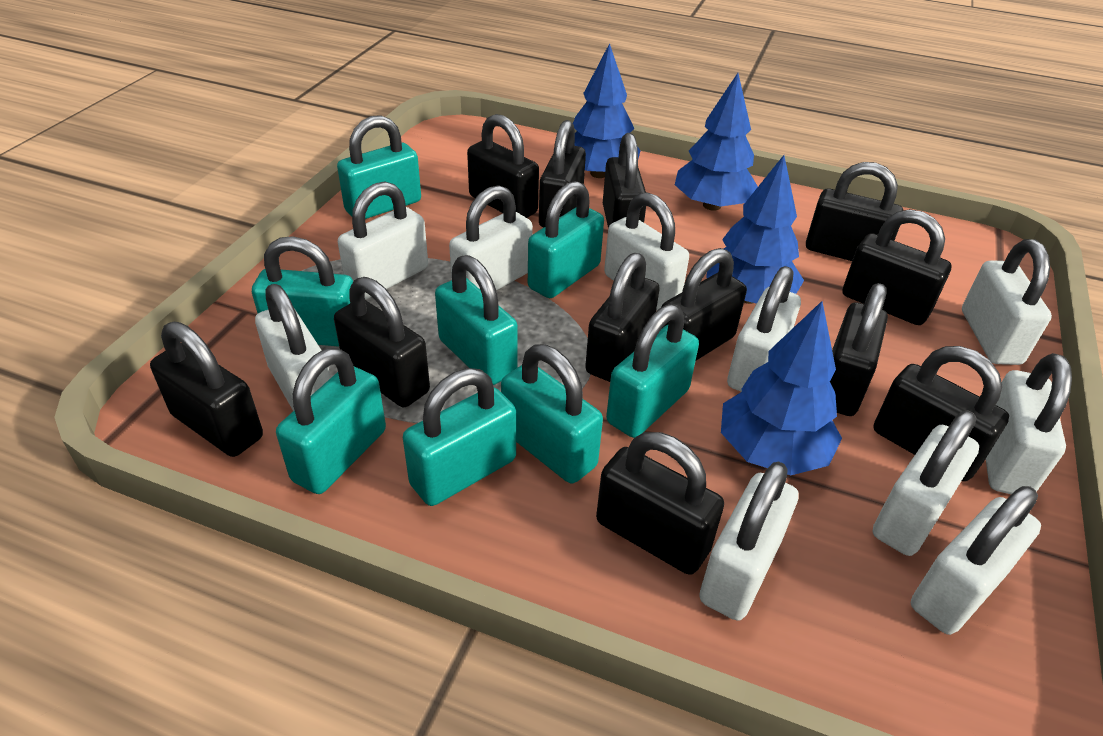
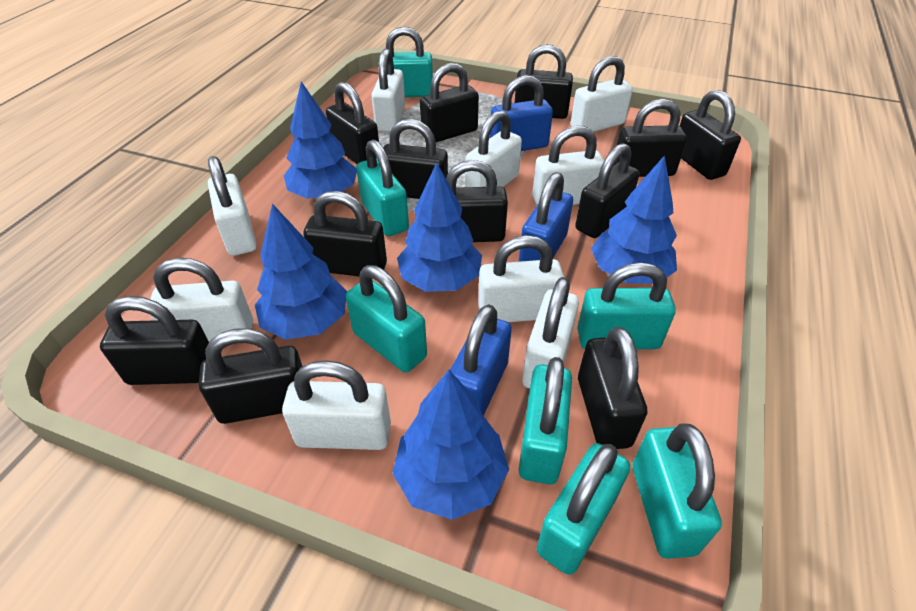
blue padlock: none = 0 -> [450,304,512,416] [490,75,553,151] [519,172,573,262] = 3
blue tree: [573,43,641,178] [675,73,758,211] [706,155,804,304] [721,301,842,475] = 4 -> [255,204,347,340] [284,81,357,199] [392,370,509,520] [397,163,482,292] [591,155,677,284] = 5
turquoise padlock: [252,236,353,347] [276,348,386,494] [337,115,421,219] [403,368,516,506] [435,255,518,385] [501,344,603,484] [528,181,604,298] [606,304,699,438] = 8 -> [346,265,427,372] [356,140,409,236] [379,26,433,97] [519,357,572,484] [537,443,630,575] [577,262,676,349] [632,423,722,559] = 7
white padlock: [255,284,331,411] [338,181,428,299] [449,185,533,290] [604,192,689,311] [699,462,799,621] [727,266,801,392] [873,410,979,556] [911,486,1041,635] [962,239,1052,365] [986,353,1072,494] = 10 -> [150,258,253,341] [208,156,257,256] [282,360,391,450] [371,49,405,132] [465,110,522,187] [478,235,564,322] [522,277,579,389] [532,125,604,205] [571,56,633,132] = 9

